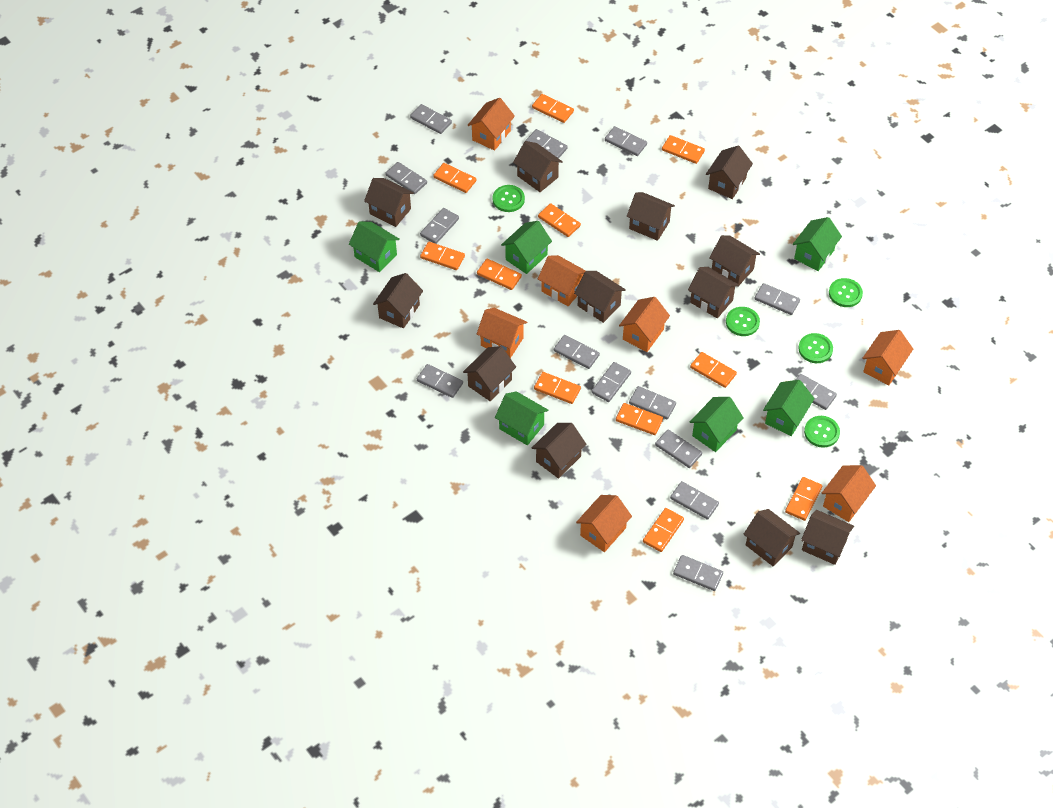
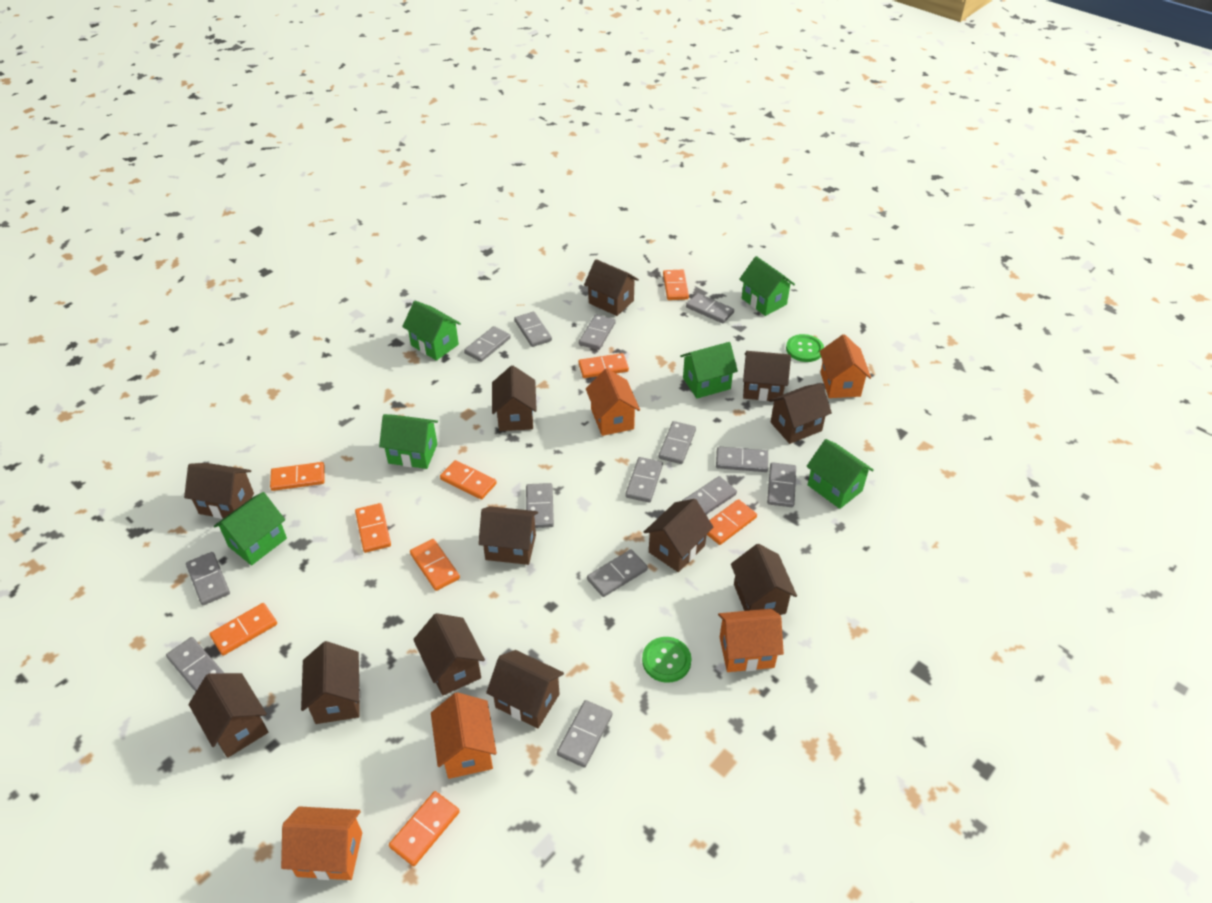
green button: [493,185,525,212] [726,307,760,336] [798,333,833,363] [804,416,840,448] [829,278,863,307] = 5 -> [642,637,691,683] [786,334,824,362] = 2
orange domino: [420,242,465,270] [433,163,476,193] [477,259,522,290] [532,94,574,123] [534,372,581,404] [538,203,581,237] [616,403,663,435] [643,508,684,552] [662,135,705,164] [690,352,737,388] [785,477,822,521] = 11 -> [209,603,277,656] [270,462,325,491] [355,503,391,553] [389,791,460,866] [410,539,460,591] [440,460,497,499] [578,353,629,378] [663,270,689,300] [707,499,757,545] = 9
orange house: [468,98,515,151] [477,308,527,358] [538,255,586,306] [576,495,632,552] [619,297,670,352] [822,465,876,522] [862,330,913,385] = 7 -> [281,806,362,880] [431,692,497,779] [586,369,640,436] [718,609,784,672] [820,334,871,398] = 5

